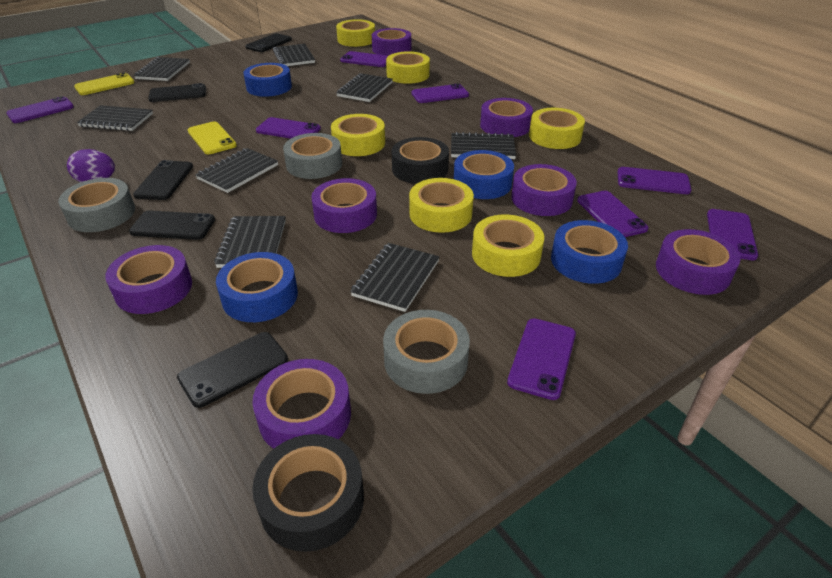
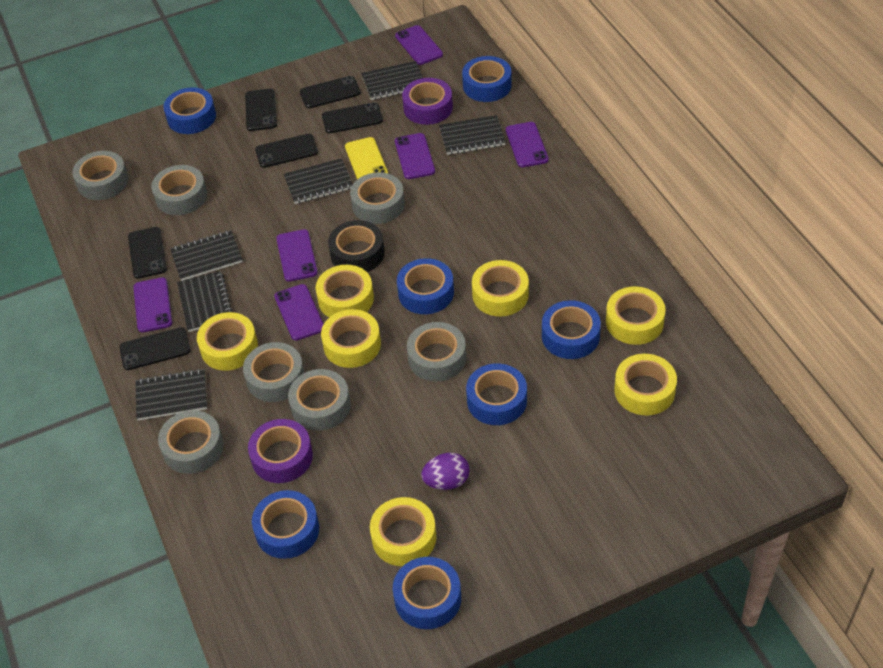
black notebook: [77,105,153,131] [134,57,190,81] [195,148,278,193] [214,216,286,268] [273,44,315,66] [336,73,393,102] [350,243,439,312] [451,132,516,159] = 8 -> [135,368,207,420] [170,230,243,281] [177,271,232,332] [284,158,353,204] [361,61,423,100] [439,115,506,155] = 6
black phone: [129,210,215,240] [133,160,193,200] [148,83,206,102] [177,332,288,408] [245,33,292,52] = 5 -> [120,327,190,370] [128,227,167,279] [245,89,277,131] [255,134,318,168] [300,76,360,108] [322,102,383,133] = 6
black tape: [252,434,364,552] [391,137,449,184] = 2 -> [328,220,385,272] = 1
blue tape: [216,252,298,322] [243,63,292,97] [454,150,514,199] [551,220,628,284] = 4 -> [163,87,216,134] [252,490,319,559] [393,557,461,629] [397,258,454,314] [462,56,512,102] [466,363,527,425] [542,300,601,359] = 7
grey tape: [58,178,135,232] [283,133,342,179] [383,310,470,394] = 3 -> [72,151,129,200] [151,165,207,215] [158,410,224,474] [243,342,305,402] [288,369,351,431] [350,172,405,224] [407,322,466,381] = 7
purple phone: [6,96,74,123] [256,117,321,139] [340,51,388,67] [411,83,469,103] [507,318,576,400] [577,191,649,237] [618,167,692,194] [707,209,758,261] = 8 -> [133,277,172,332] [274,284,324,341] [276,229,318,282] [395,25,443,65] [395,133,435,179] [506,122,549,167] = 6
purple tape: [105,245,192,314] [252,359,351,449] [311,178,377,233] [372,28,411,56] [480,98,533,137] [511,164,577,216] [656,229,740,295] = 7 -> [248,419,313,483] [402,78,453,125] = 2
yellow phone: [74,73,135,95] [188,121,237,154] = 2 -> [345,137,388,180] = 1
yellow tape: [331,114,385,156] [336,19,375,47] [386,51,430,84] [409,178,474,233] [472,215,544,277] [529,108,585,149] = 6 -> [197,312,258,371] [316,265,374,317] [321,309,381,368] [370,497,436,566] [472,260,529,316] [606,286,666,345] [615,354,677,415] = 7

